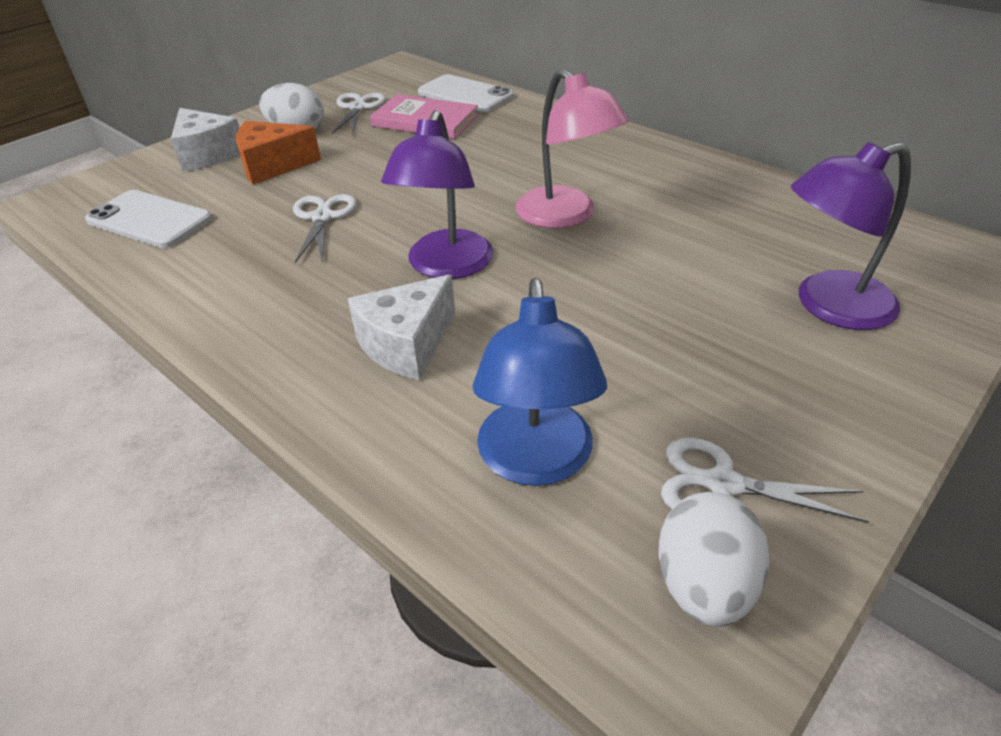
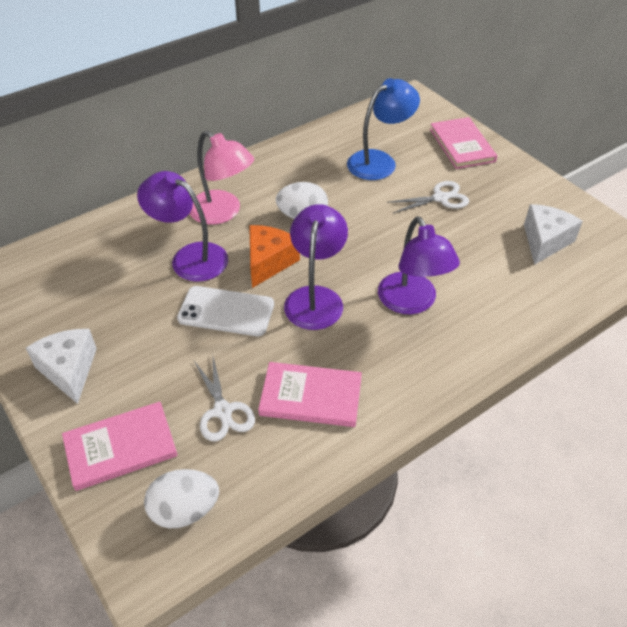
pink book: [370,94,479,139] = 1 -> [62,402,178,491] [258,362,362,427] [430,117,497,169] = 3
purple lamp: [381,110,493,279] [791,142,911,330] = 2 -> [137,171,228,282] [284,204,348,330] [378,216,460,314] = 3
white phone: [85,190,212,248] [418,74,514,112] = 2 -> [177,286,274,336] = 1
white scissors: [293,194,357,263] [332,93,386,135] [661,437,869,523] = 3 -> [194,357,255,441] [387,181,469,213] = 2

